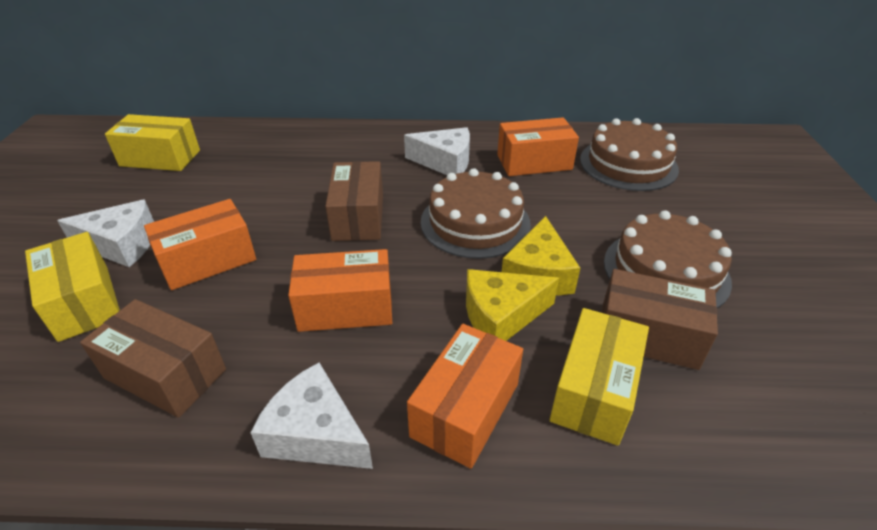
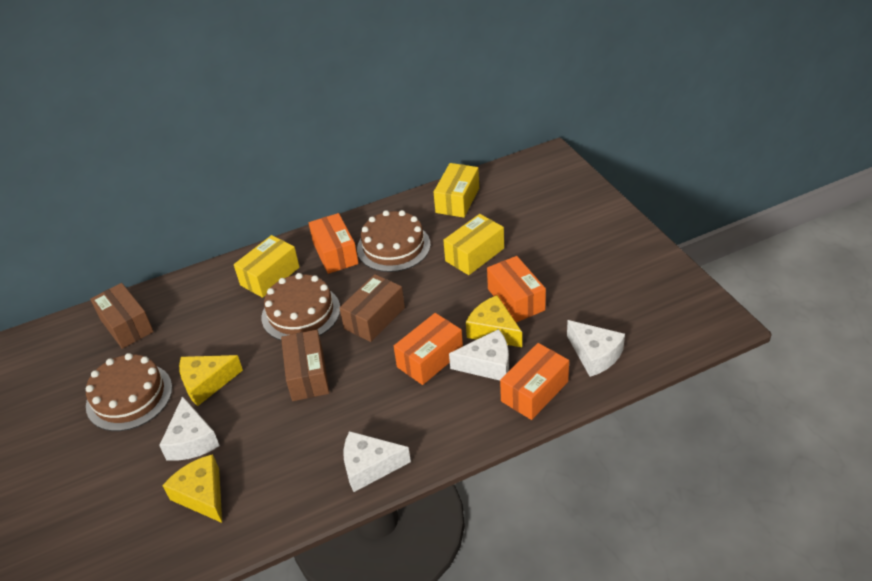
white cheese: [57,200,154,267] [250,363,373,469] [404,127,470,175] = 3 -> [159,396,220,461] [344,431,411,492] [449,329,509,380] [567,320,625,377] = 4
yellow cheese: [466,269,559,341] [502,216,580,295] = 2 -> [162,454,222,523] [179,355,243,406] [466,295,522,347] = 3

